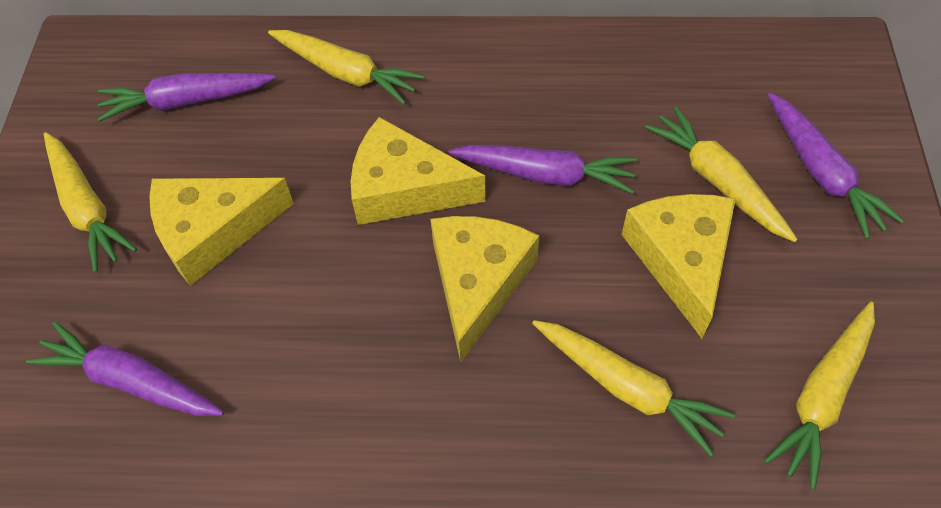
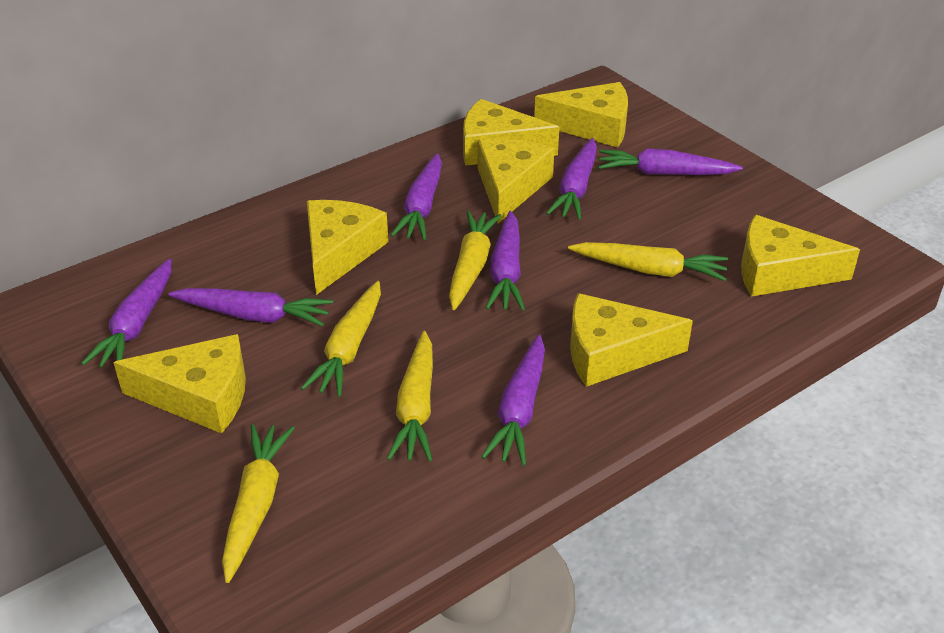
purple carrot: [26,322,224,416] [98,73,276,122] [448,145,637,194] [768,93,904,239] = 4 -> [81,259,171,368] [168,288,333,326] [391,153,442,240] [481,335,545,466] [486,211,525,311] [546,138,597,220] [599,148,743,175] = 7
yellow cheese: [149,178,294,286] [351,117,486,225] [431,216,539,362] [622,194,736,338] = 4 -> [113,334,246,434] [307,200,388,295] [463,99,559,166] [478,138,554,223] [534,82,628,148] [570,293,693,387] [741,215,860,297] = 7

